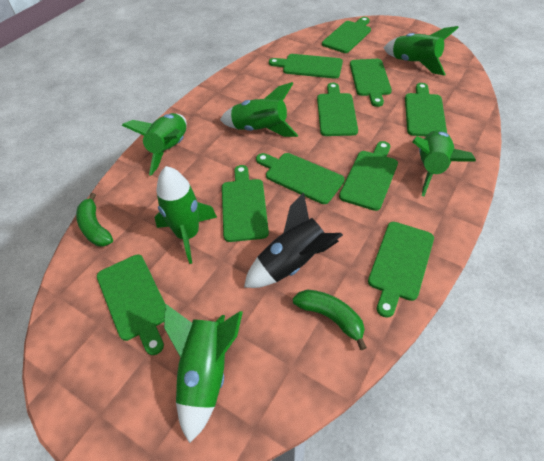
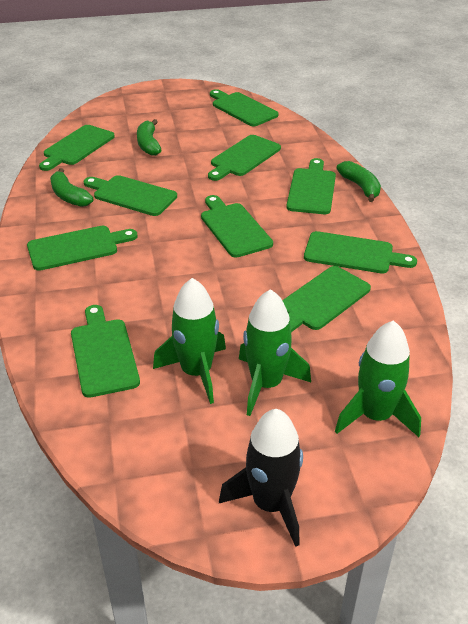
green banana: [76,193,113,246] [293,289,367,350] = 2 -> [50,168,93,207] [137,119,161,156] [337,161,381,202] = 3
green rocket: [122,113,187,176] [154,166,217,264] [164,304,243,443] [220,82,298,137] [384,26,459,76] [412,130,476,197] = 6 -> [153,278,226,404] [239,289,311,416] [335,320,421,437] = 3

